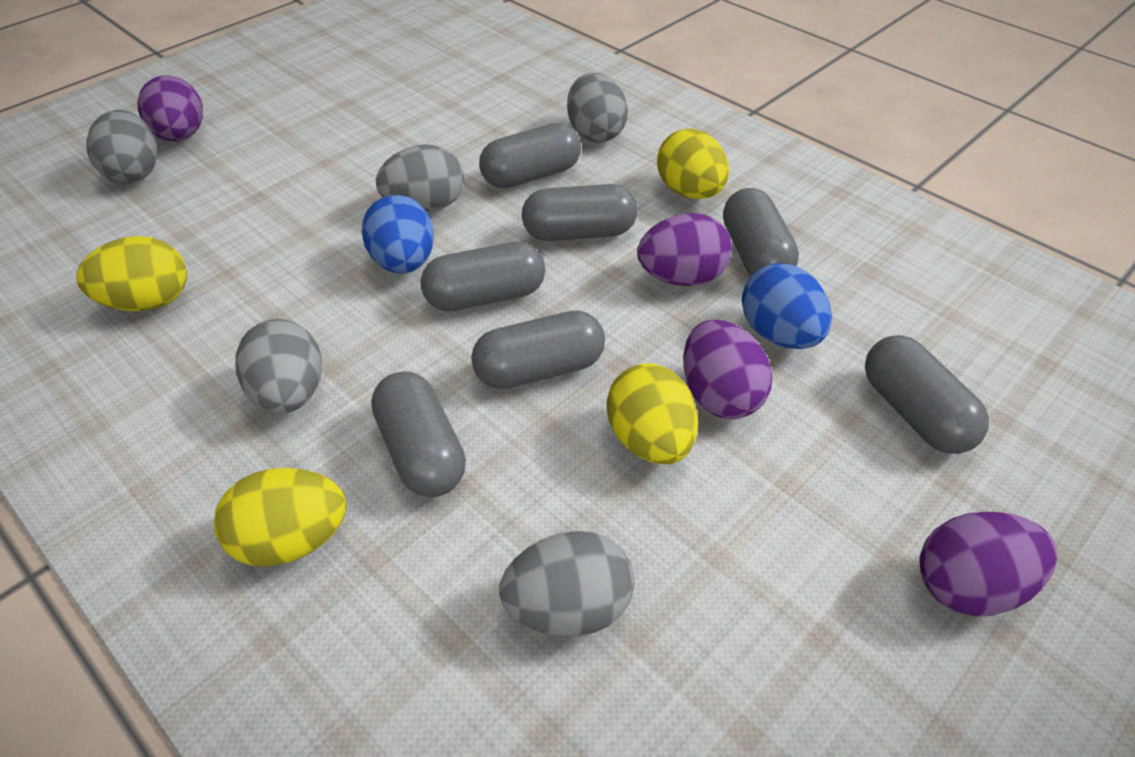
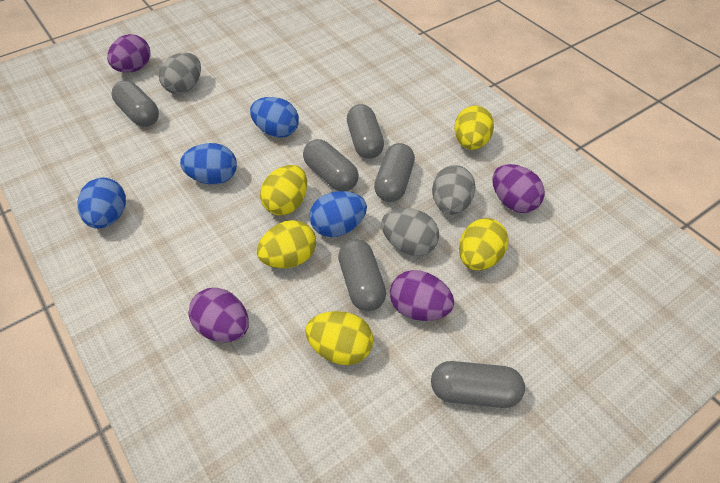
blue egg: [361,195,434,274] [742,263,832,349] = 2 -> [77,177,126,229] [180,143,237,185] [250,97,299,138] [309,191,367,237] = 4
grey capsule: [371,371,466,497] [421,242,545,311] [471,310,605,389] [479,123,581,188] [522,184,638,241] [723,188,799,276] [865,335,989,454] = 7 -> [112,81,159,127] [303,139,359,191] [338,239,386,311] [347,104,384,159] [374,143,415,202] [431,361,525,408] = 6
grey egg: [86,110,157,184] [236,319,322,414] [376,144,464,212] [499,531,635,637] [567,73,628,142] = 5 -> [159,53,201,94] [381,208,439,256] [432,165,476,215] = 3
yellow egg: [76,236,187,311] [214,468,347,567] [607,363,698,464] [657,128,729,199] = 4 -> [257,220,316,268] [260,165,307,216] [305,311,373,365] [454,106,494,150] [459,218,509,271] = 5

